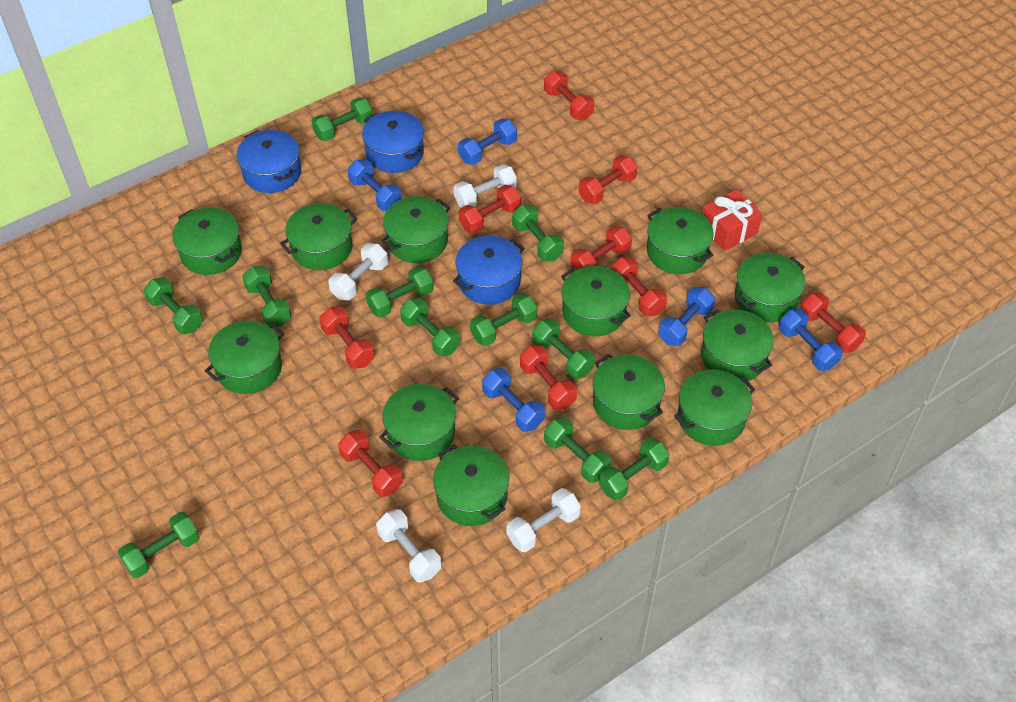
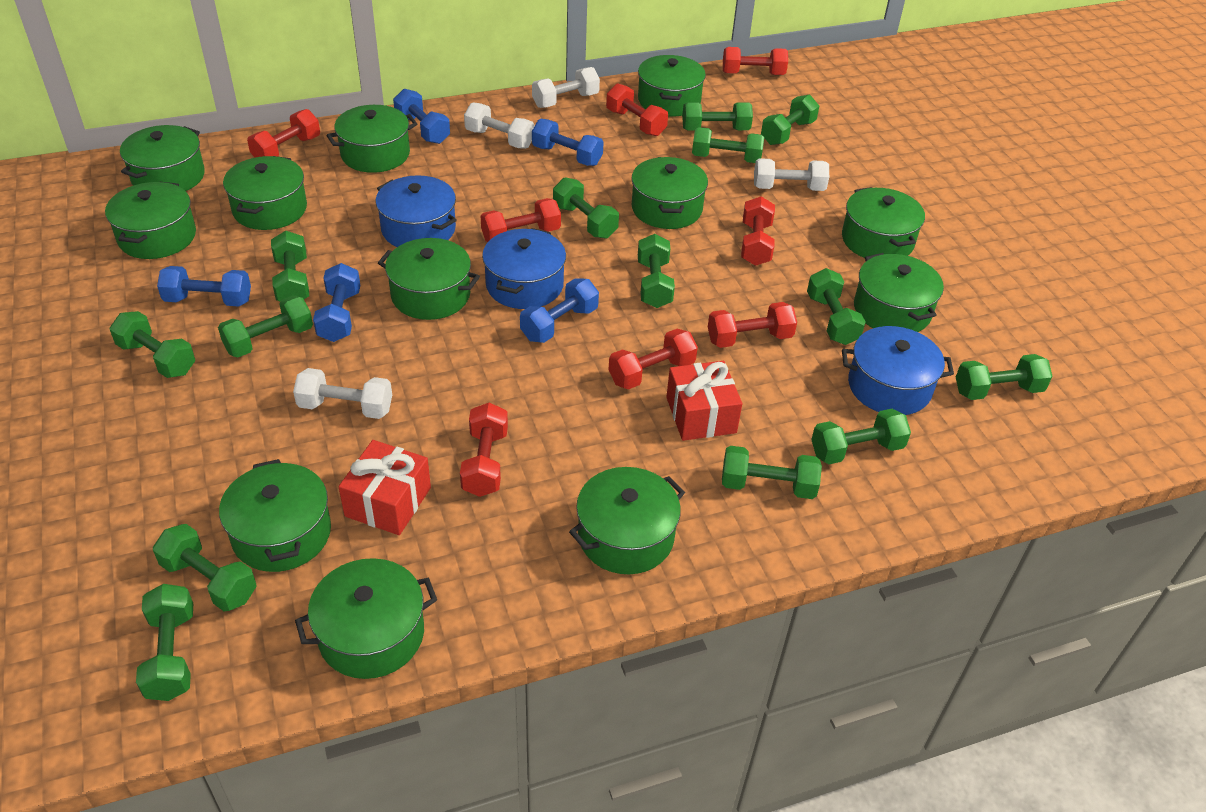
green dumbbell: [118,512,200,578] [144,277,203,334] [242,266,292,327] [312,97,373,141] [366,266,434,318] [400,297,460,357] [470,293,537,346] [512,205,564,261] [532,319,595,379] [544,417,611,483] [599,438,669,501] = 11 -> [110,311,195,378] [136,584,193,701] [153,524,257,612] [218,295,313,357] [271,231,309,301] [553,177,619,239] [638,234,675,308] [682,102,753,130] [692,127,764,163] [722,446,822,499] [761,95,819,145] [807,268,866,345] [811,409,911,464] [956,354,1053,400] = 14
red dumbbell: [319,307,375,369] [338,430,403,497] [458,185,521,233] [520,345,577,410] [544,71,594,120] [570,225,632,270] [578,155,637,204] [611,257,667,316] [800,293,866,353] = 9 -> [247,109,320,157] [460,403,508,497] [481,198,561,242] [606,83,668,136] [609,329,698,390] [708,302,797,348] [723,47,788,75] [741,196,775,266] = 8
red gift: [702,189,762,251] = 1 -> [339,440,431,535] [666,361,742,441] = 2

